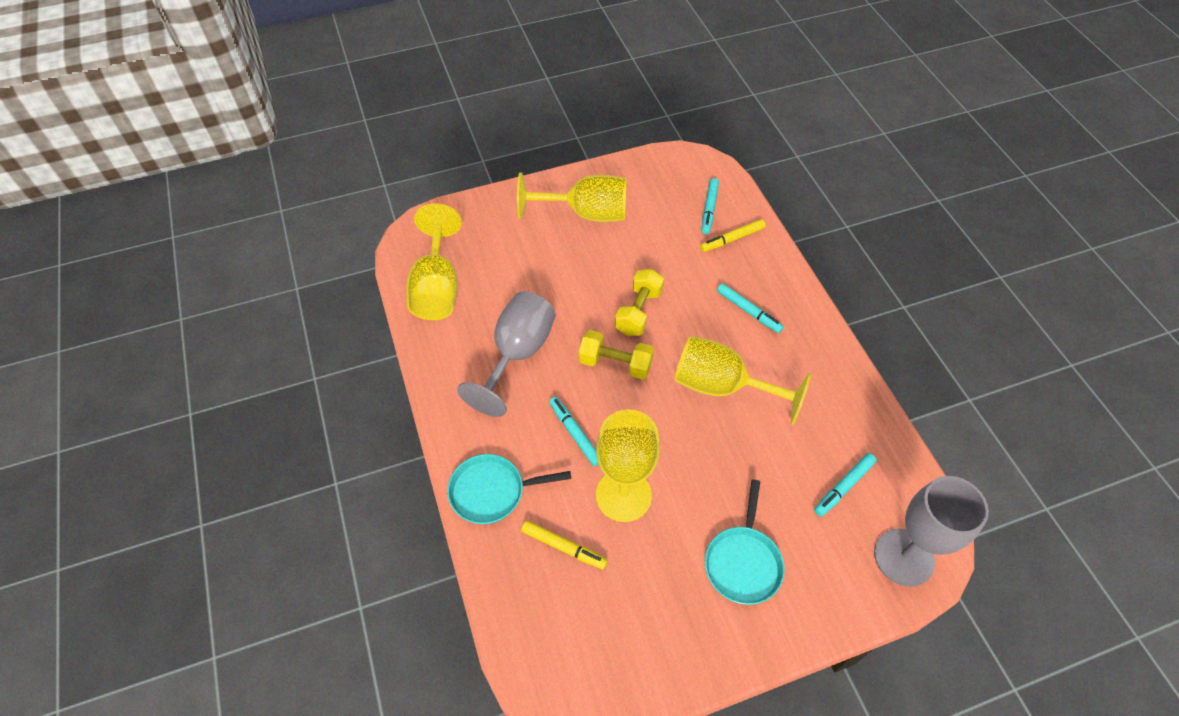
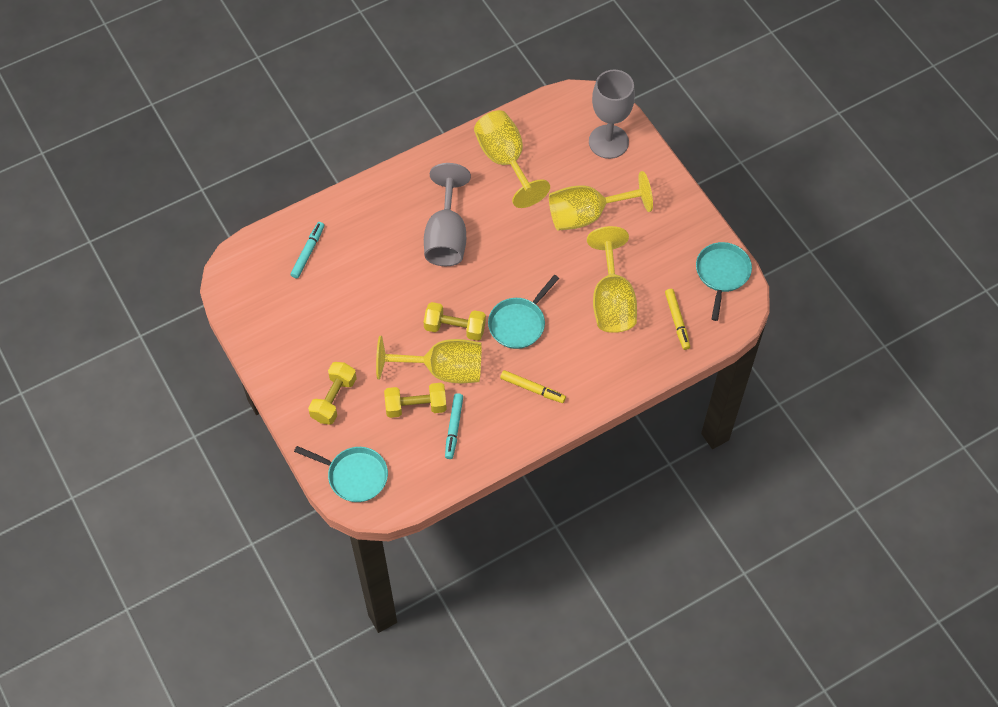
turquoise marker: [549,397,599,466] [702,178,719,234] [717,283,784,333] [814,453,877,517] = 4 -> [291,222,324,279] [445,393,463,459] = 2
turquoise pan: [447,454,571,524] [705,479,785,605] = 2 -> [294,446,388,502] [488,275,559,349] [696,242,752,321] = 3
yellow dumbbell: [579,330,654,380] [615,269,664,336] = 2 -> [308,362,357,425] [384,383,447,418] [424,302,486,341] = 3

